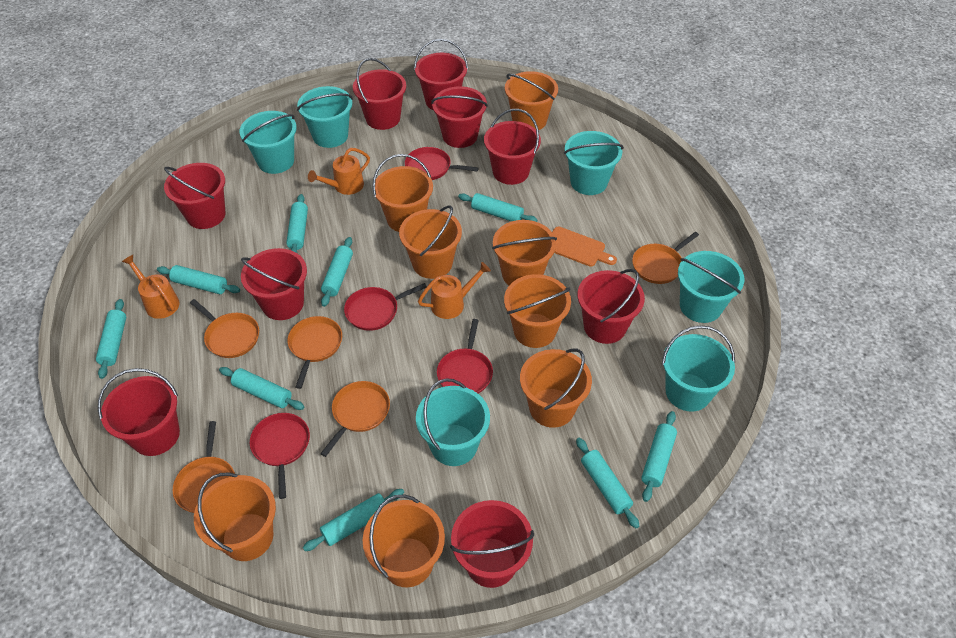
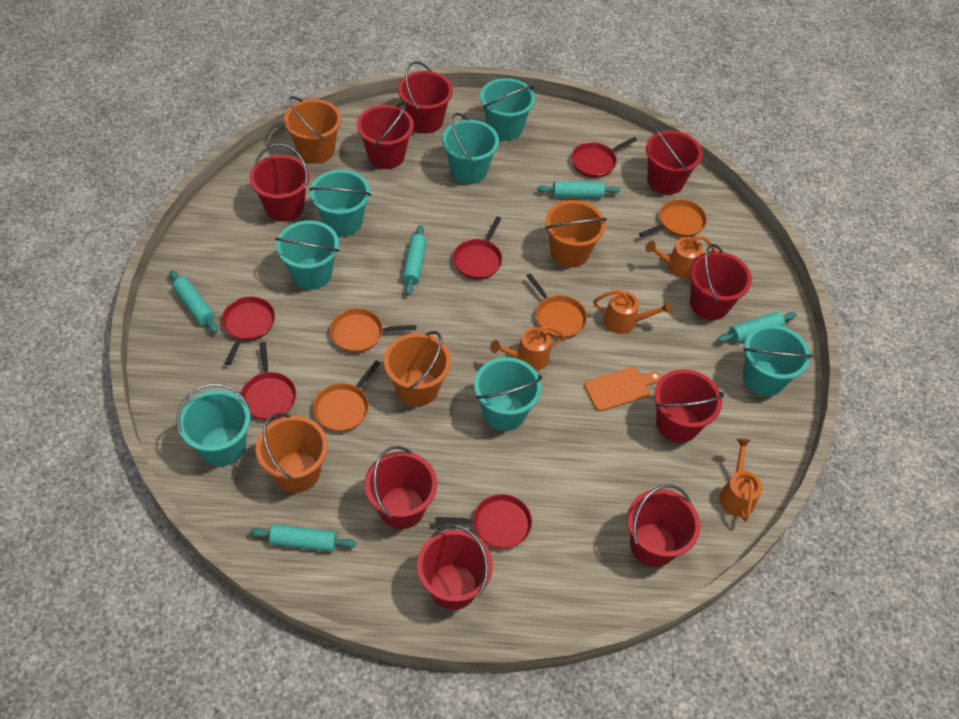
orange bucket: [194,473,276,561] [363,494,445,587] [373,154,433,232] [399,205,462,279] [492,220,557,285] [504,274,571,348] [505,71,558,130] [520,349,592,428] = 8 -> [255,413,328,493] [284,96,341,164] [384,331,451,406] [545,200,607,268] = 4
orange pan: [173,421,235,513] [190,299,259,358] [287,316,342,389] [320,381,390,457] [632,232,699,284] = 5 -> [313,361,381,432] [330,308,416,353] [526,273,587,339] [639,199,707,237] = 4
orange watering can: [122,255,179,319] [308,148,370,195] [418,262,491,319] = 3 -> [490,326,564,371] [593,289,672,334] [645,235,716,278] [719,438,762,522] = 4
red pan: [250,413,310,499] [344,283,427,331] [405,147,478,180] [437,319,493,394] = 4 -> [222,297,275,365] [241,342,296,420] [436,494,532,549] [453,217,502,279] [571,137,637,178] = 5
turquoise bucket: [240,111,297,174] [297,86,353,148] [416,379,490,466] [564,131,624,195] [662,325,735,412] [678,251,744,323] = 6 -> [177,383,251,466] [275,220,339,290] [309,170,371,237] [442,113,499,184] [474,357,542,431] [480,78,535,141] [743,325,813,396] = 7
turquoise rolling pin: [96,299,126,379] [157,265,240,294] [219,367,304,410] [286,194,308,254] [303,489,404,551] [321,237,353,307] [458,193,537,222] [576,438,639,529] [641,411,677,502] = 9 -> [169,270,218,333] [250,524,356,552] [403,225,427,295] [537,181,620,198] [717,312,796,343] = 5

